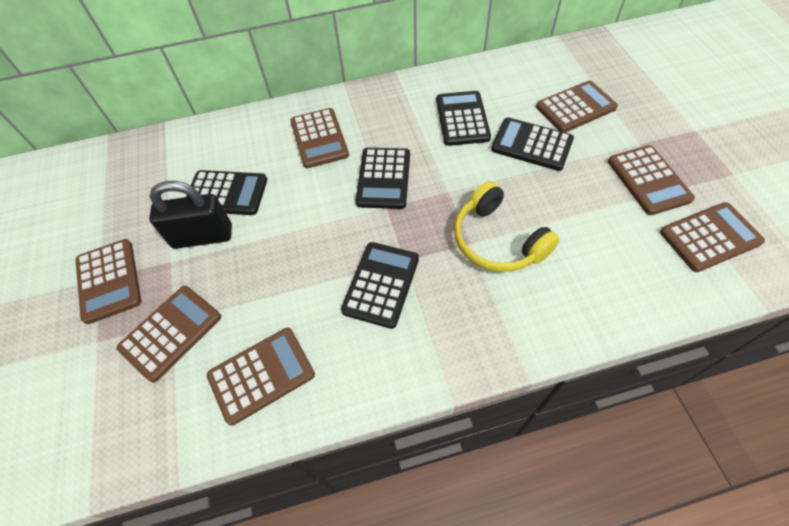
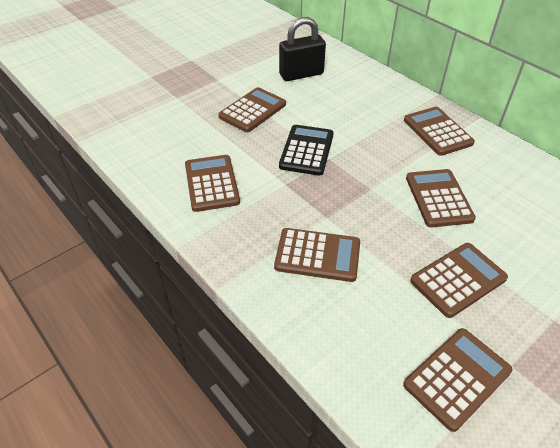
black calculator: [186,170,267,215] [341,242,419,329] [356,148,410,209] [436,91,491,146] [491,118,574,171] = 5 -> [279,125,334,176] = 1
yellow headphones: [454,181,559,272] = 1 -> none = 0

